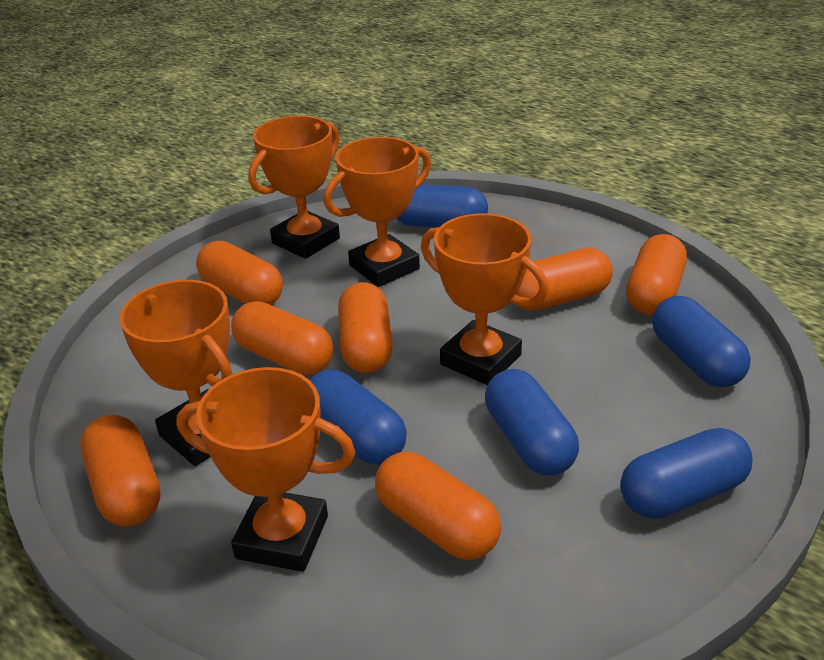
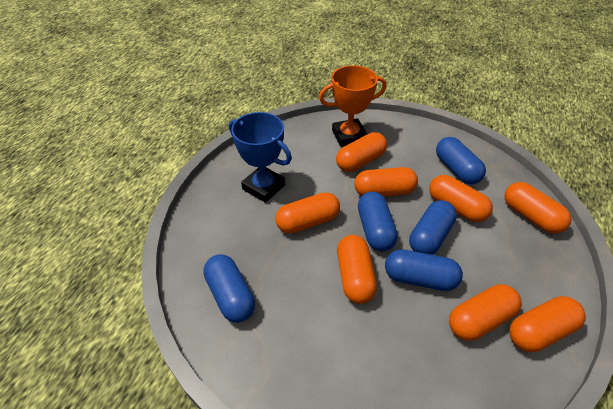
blue trophy: none = 0 -> [229,112,292,203] = 1
orange capsule: [80,415,161,527] [196,241,283,305] [231,301,333,375] [338,282,393,373] [375,452,501,560] [517,248,613,311] [626,234,687,315] = 7 -> [275,192,340,234] [336,132,387,172] [337,235,377,304] [354,167,418,197] [429,175,493,222] [449,284,522,341] [504,182,572,234] [510,296,586,352] = 8
orange trophy: [119,280,233,466] [177,367,355,572] [248,116,340,259] [324,137,431,287] [421,213,549,385] = 5 -> [319,65,387,147] = 1

